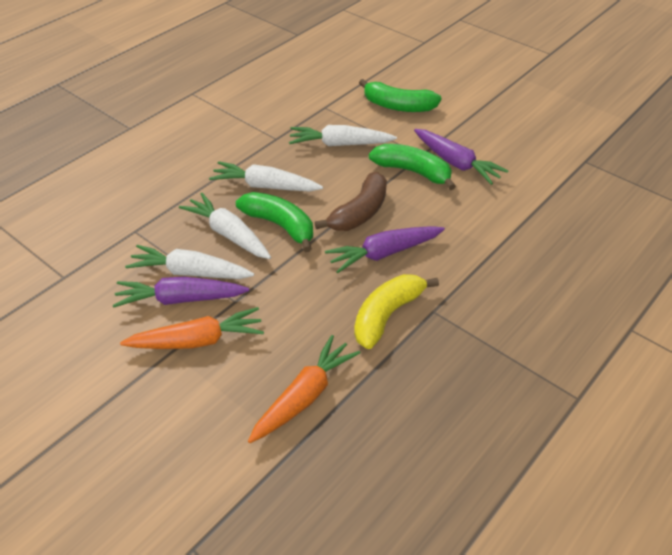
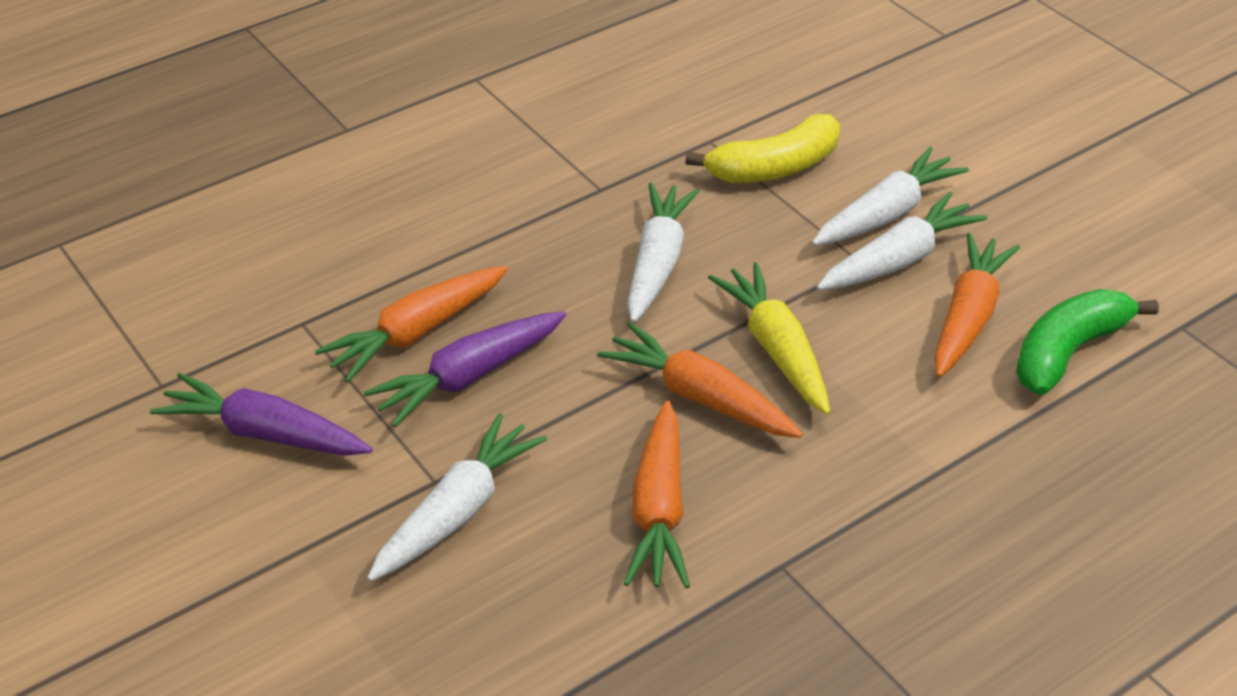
brown banana: [315,172,387,231] = 1 -> none = 0
green banana: [236,192,313,252] [359,79,441,112] [369,144,456,190] = 3 -> [1016,289,1159,395] = 1
orange carrot: [120,307,264,349] [248,335,360,443] = 2 -> [315,266,508,382] [597,322,803,438] [624,400,690,588] [934,233,1020,377] = 4
purple carrot: [113,277,249,308] [325,226,445,273] [414,129,509,185] = 3 -> [150,373,372,456] [363,311,566,427] = 2
yellow carrot: none = 0 -> [708,262,830,415] = 1

